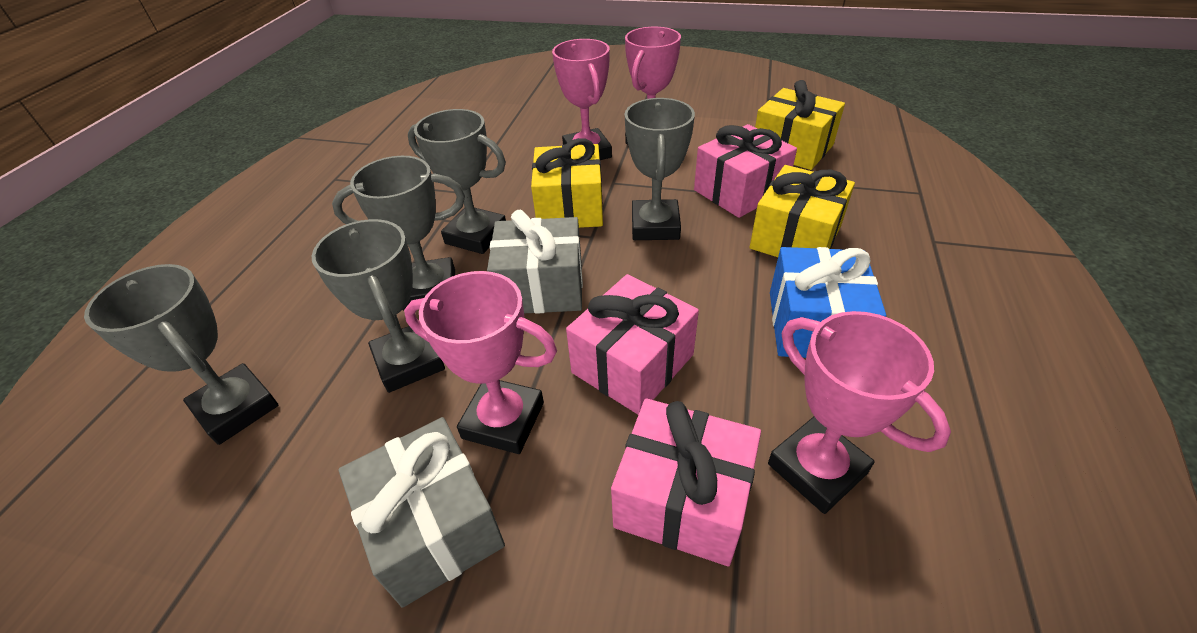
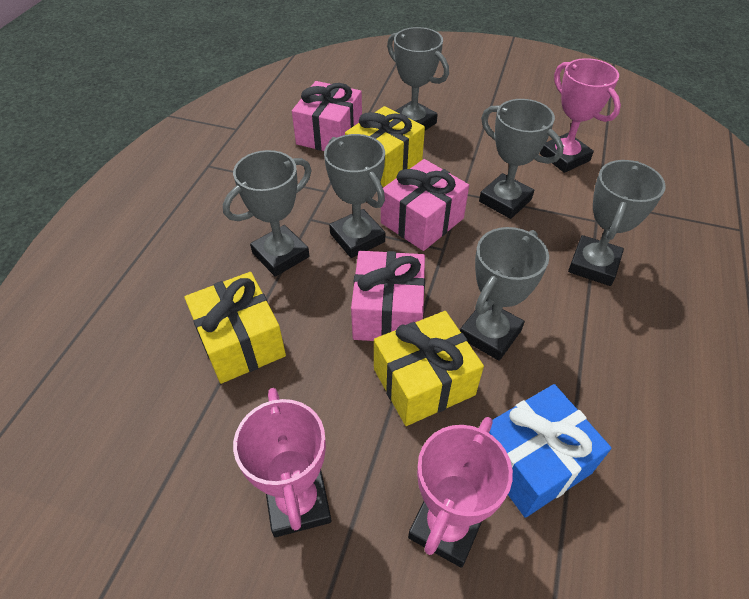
grey gift: [339,417,505,608] [487,210,583,314] = 2 -> none = 0
grey trophy: [84,264,278,445] [312,219,445,393] [332,156,465,310] [408,109,506,254] [625,98,695,240] = 5 -> [223,150,311,277] [324,134,385,258] [387,27,449,130] [460,227,549,361] [479,99,564,219] [568,160,666,286] = 6
pink trophy: [404,271,557,454] [552,39,612,160] [625,27,681,144] [768,311,951,514] = 4 -> [233,388,332,537] [408,417,513,568] [540,58,621,173] = 3

